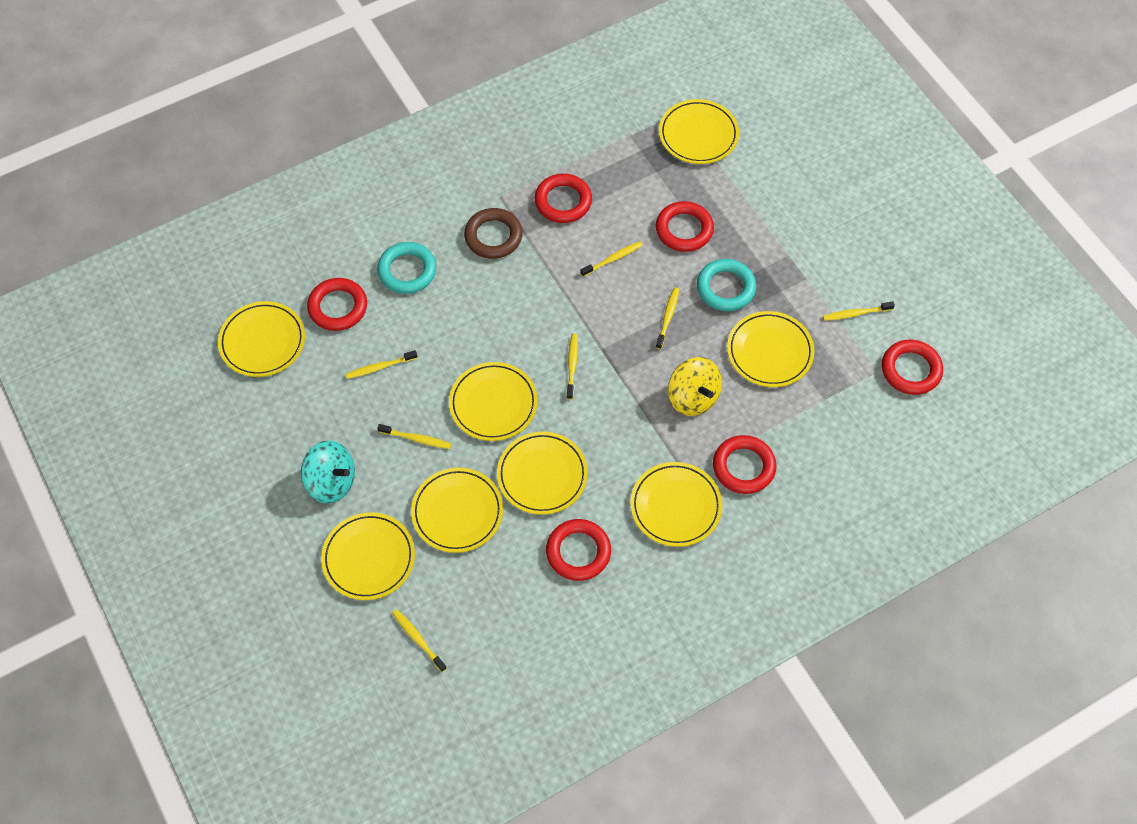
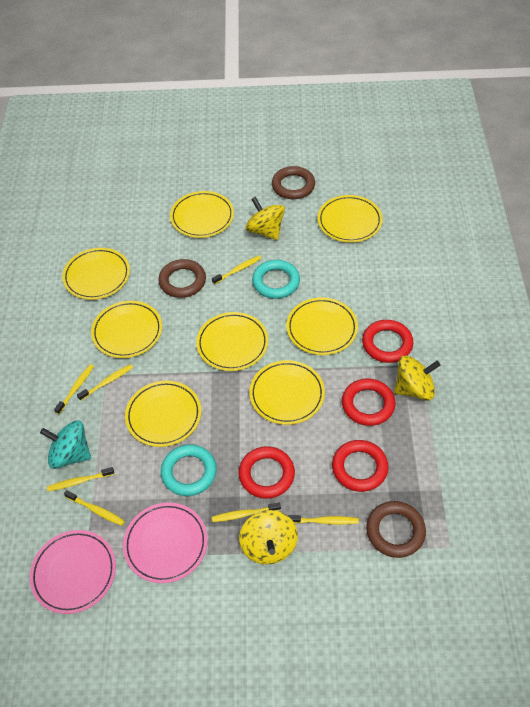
brown ring: [464,208,523,259] = 1 -> [158,259,206,298] [272,166,315,199] [366,501,426,558] = 3
pink plate: none = 0 -> [29,530,116,614] [123,503,208,583] = 2
red ring: [307,278,367,331] [535,174,592,223] [546,519,611,581] [656,201,714,252] [713,435,777,494] [882,340,943,395] = 6 -> [238,446,295,499] [332,440,389,492] [342,378,396,426] [362,320,413,363] = 4
yellow spinning top: [668,357,722,416] = 1 -> [239,510,298,564] [245,197,285,240] [394,356,440,400] = 3

